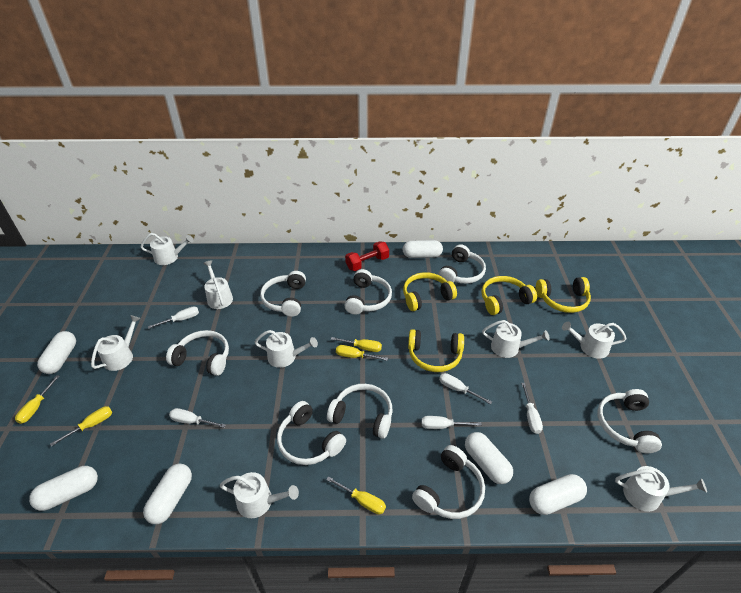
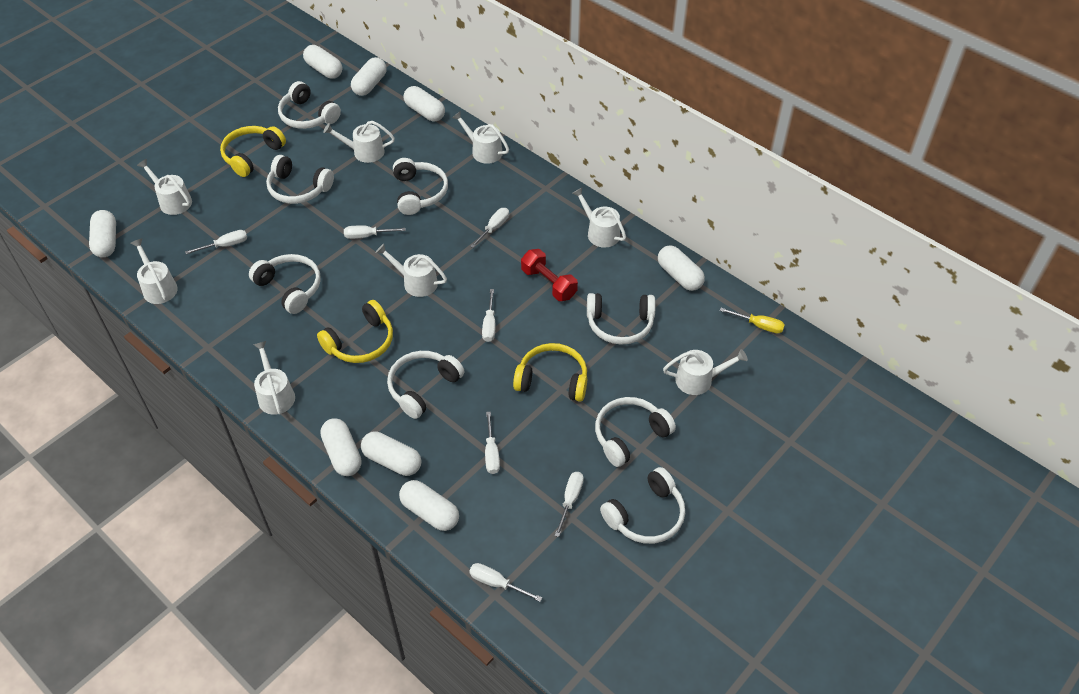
white capsule: [29,466,98,511] [37,331,76,374] [143,464,192,524] [403,240,443,258] [465,432,513,484] [529,474,587,515] = 6 -> [89,210,116,257] [303,45,342,79] [320,418,362,476] [351,57,387,96] [361,431,421,476] [399,480,459,531] [403,86,445,121] [658,245,705,291] = 8
white screwdriver: [148,306,199,329] [169,408,226,428] [422,416,482,429] [439,373,492,404] [521,383,543,434] = 5 -> [185,230,247,254] [344,225,406,239] [469,563,542,602] [470,208,509,248] [482,289,495,342] [485,412,500,474] [555,472,584,537] = 7
yellow headphones: [403,272,457,311] [408,329,464,372] [481,276,537,315] [536,277,591,313] = 4 -> [220,126,286,177] [317,300,393,363] [513,343,587,401] = 3
yellow screwdriver: [15,375,60,424] [50,406,112,447] [326,476,386,514] [331,337,382,352] [336,345,388,361] = 5 -> [720,308,785,333] = 1

